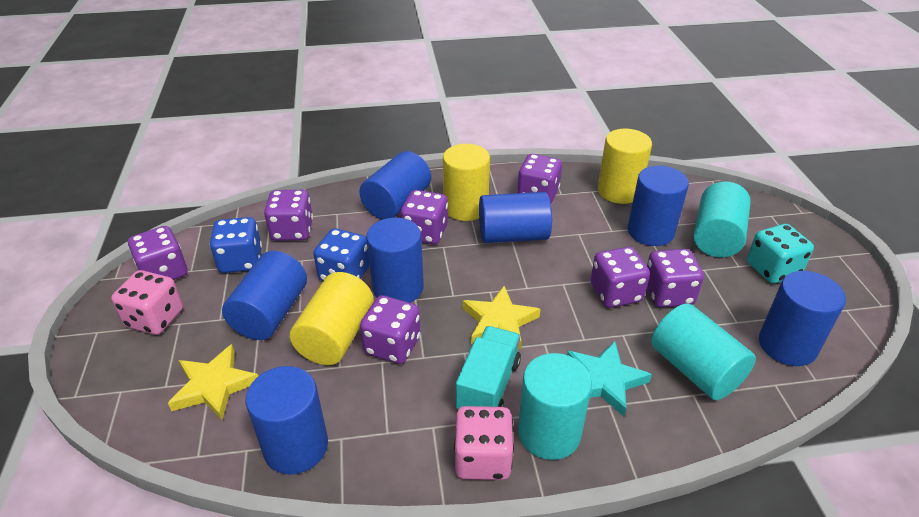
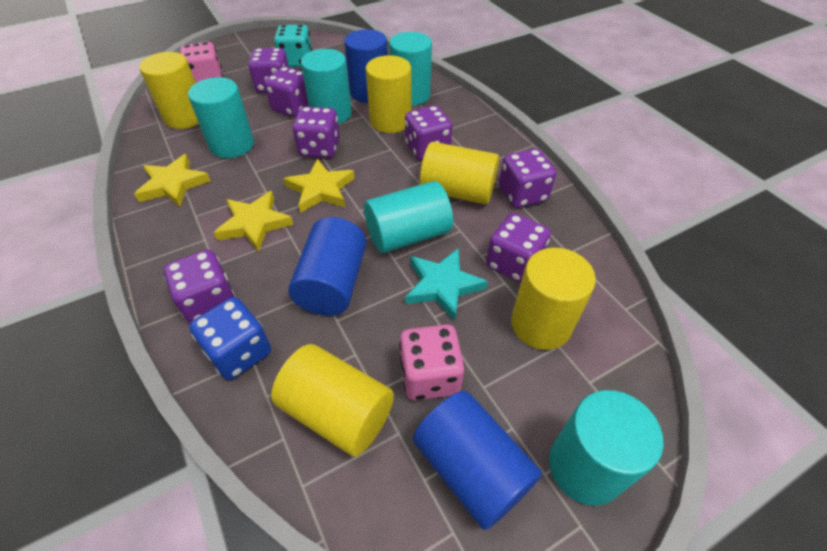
blue cylinder: [222,251,307,340] [246,366,328,474] [359,151,431,220] [366,218,424,303] [479,192,552,243] [628,166,689,246] [759,271,846,366] = 7 -> [288,217,366,316] [344,29,388,103] [413,391,542,530] = 3
blue dice: [210,217,262,273] [313,228,370,281] = 2 -> [189,297,271,380] = 1
turquoise cylinder: [518,353,592,460] [651,303,756,400] [693,182,751,258] = 3 -> [188,77,254,158] [301,49,352,124] [364,181,453,253] [389,32,432,106] [549,390,664,506] = 5
turquoise truck: [456,326,521,409] = 1 -> none = 0
yellow cylinder: [290,272,373,365] [443,144,490,221] [598,129,652,204] = 3 -> [139,52,199,129] [271,344,394,457] [366,55,412,133] [420,142,499,205] [511,248,596,350] = 5
yellow star: [168,344,258,420] [463,286,540,350] = 2 -> [134,154,211,207] [214,191,294,252] [284,159,355,213] = 3

